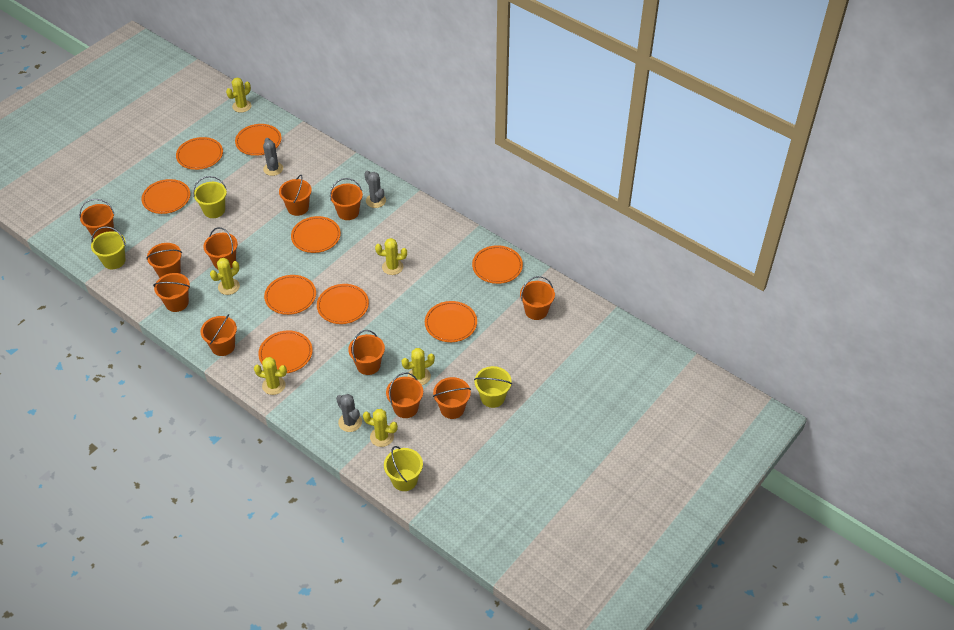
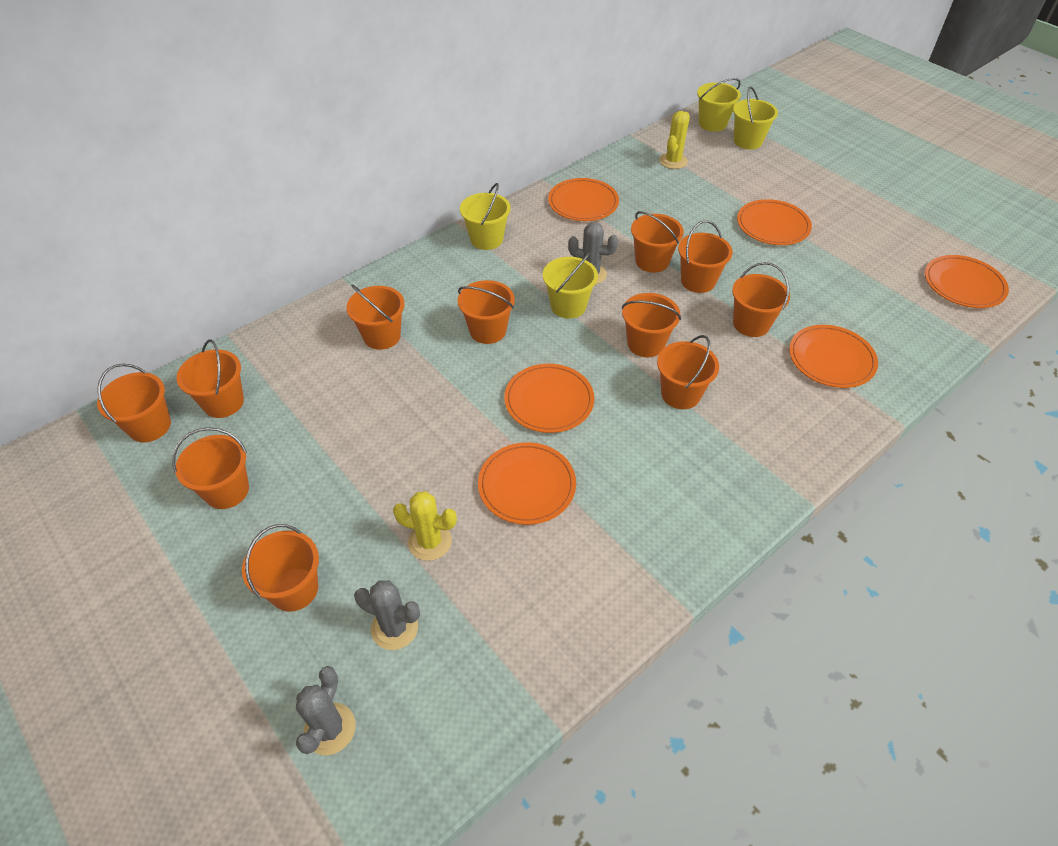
orange plate: [142,179,190,214] [176,137,223,170] [235,124,282,156] [258,330,313,373] [264,275,316,315] [291,216,341,253] [317,284,369,324] [425,301,477,342] [472,245,523,284] = 9 -> [478,442,576,525] [504,364,594,433] [548,178,619,221] [737,199,812,245] [789,325,878,388] [925,255,1009,308] = 6
yellow cactus: [210,258,240,295] [226,77,251,113] [254,357,287,395] [363,409,398,447] [375,238,407,275] [402,348,435,385] = 6 -> [393,491,457,561] [659,111,690,169] = 2

